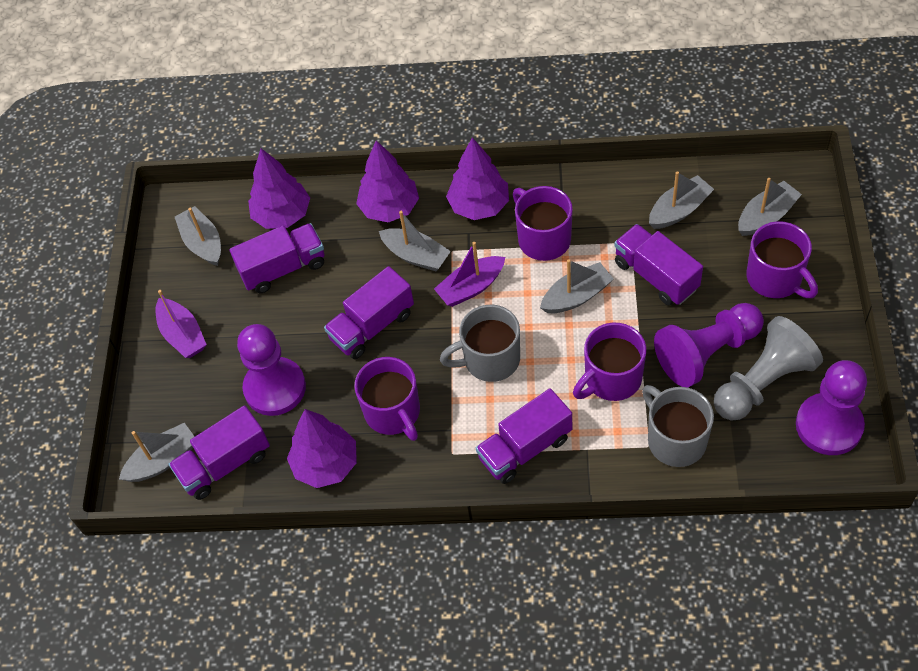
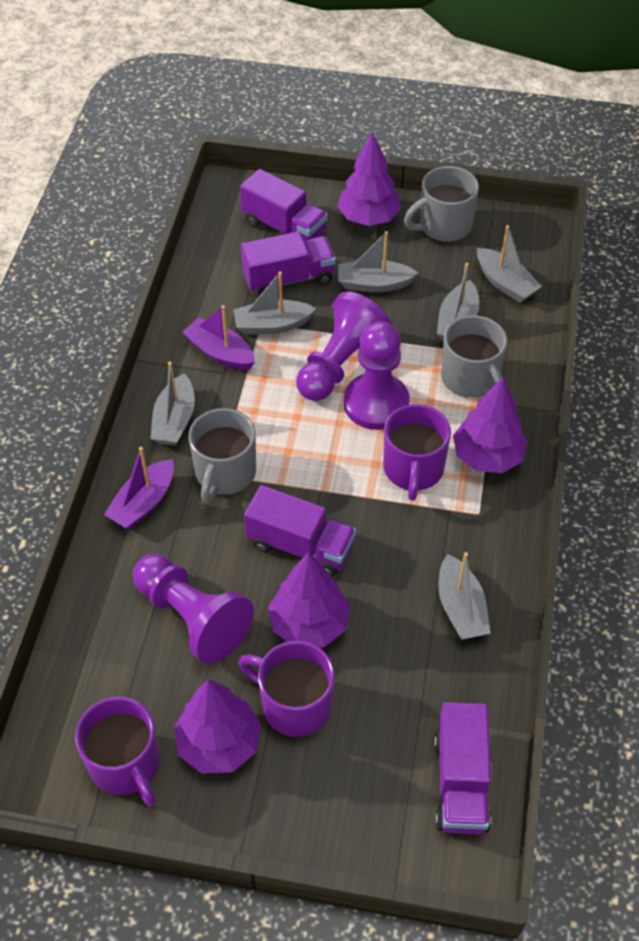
grey mug: [440,305,520,382] [642,385,714,467] = 2 -> [189,408,256,503] [404,166,479,242] [441,315,507,398] = 3
grey pawn: [714,316,823,421] = 1 -> none = 0
purple mug: [354,357,420,441] [513,186,573,261] [573,323,646,401] [747,221,818,298] = 4 -> [75,697,160,806] [238,641,335,737] [383,404,451,501] = 3
purple truck: [169,405,270,500] [229,223,324,293] [324,266,414,359] [476,388,572,484] [614,224,703,305] = 5 -> [240,169,328,241] [241,232,336,296] [244,485,356,577] [434,702,491,834] = 4

